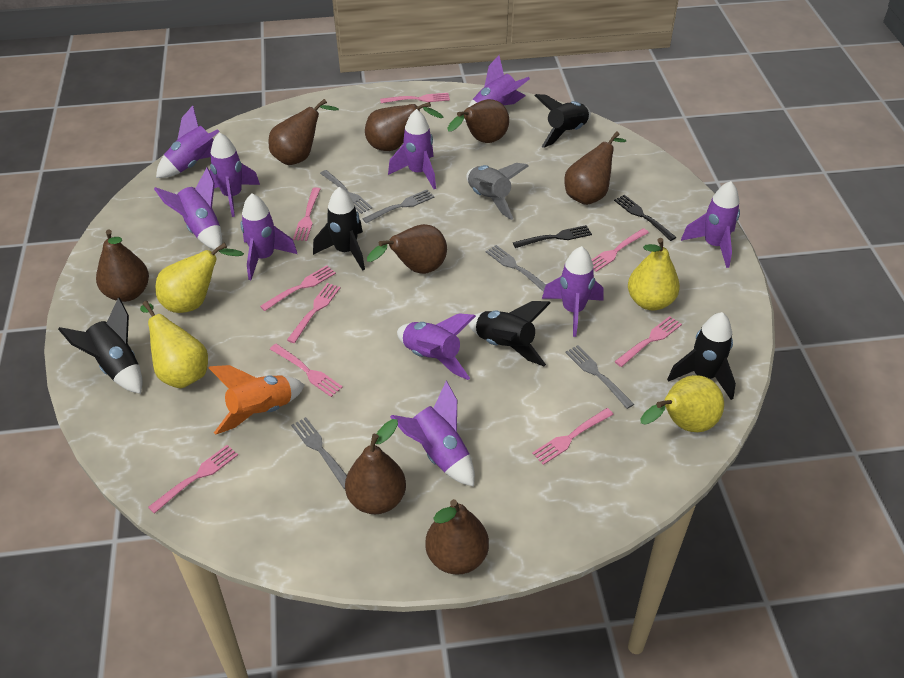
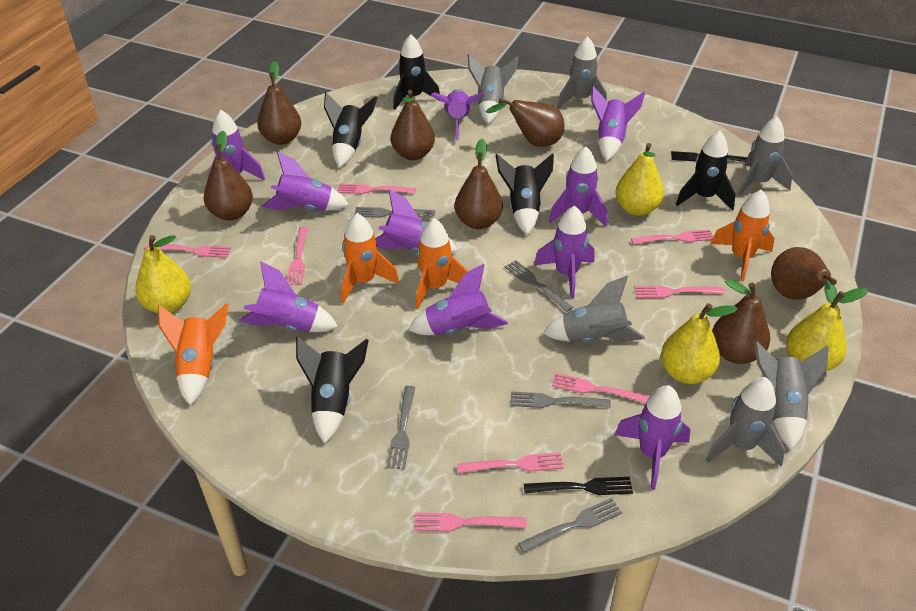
brown pear: [96,229,149,302] [268,99,339,165] [345,419,406,514] [365,102,443,151] [367,224,447,274] [425,499,489,575] [448,99,509,143] [564,131,626,205] = 8 -> [204,131,253,221] [257,61,301,145] [391,90,435,160] [455,139,503,229] [486,98,565,147] [712,279,770,364] [771,247,838,305] = 7
grey rocket: [466,163,528,220] = 1 -> [468,54,518,124] [543,276,645,342] [557,36,607,109] [706,377,785,466] [737,116,792,196] [754,341,829,450] = 6
orange rocket: [208,365,305,435] = 1 -> [158,303,229,405] [341,213,399,303] [415,218,468,309] [711,190,775,281] = 4
pink fork: [148,445,238,514] [260,265,336,311] [270,344,343,397] [287,283,340,343] [293,187,320,241] [380,93,450,103] [532,408,614,465] [592,228,649,272] [614,316,682,367] = 9 -> [145,244,231,258] [287,227,308,285] [338,183,416,194] [414,513,527,531] [457,452,564,473] [552,373,650,403] [631,229,713,245] [634,286,725,298] = 8

